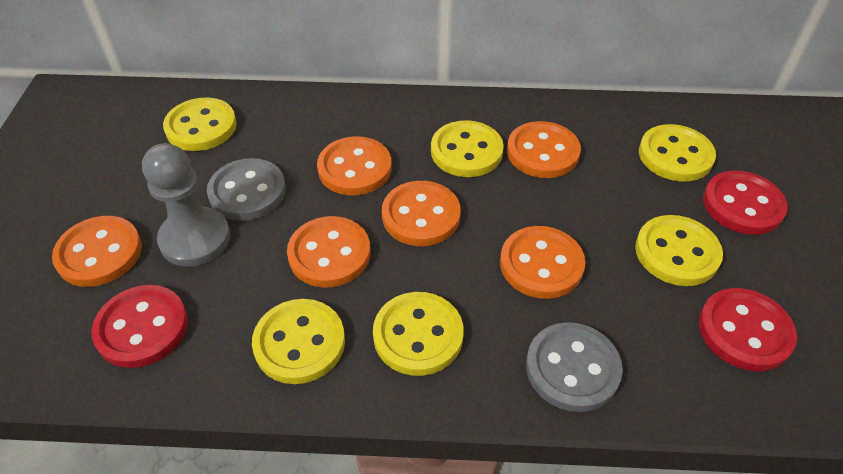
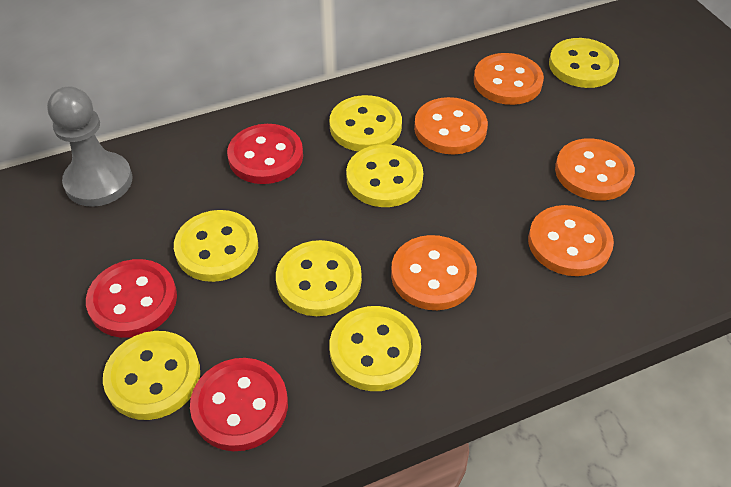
grey button: [207,158,286,221] [526,322,623,412] = 2 -> none = 0
orange button: [52,216,142,287] [287,216,370,288] [317,136,392,195] [382,181,461,246] [500,226,585,299] [507,121,581,178] = 6 -> [391,235,477,310] [414,97,488,155] [474,53,544,105] [528,205,614,276] [555,138,635,201] = 5
yellow button: [163,98,237,151] [252,299,345,384] [373,292,464,376] [431,120,504,177] [635,215,723,286] [639,124,716,182] = 6 -> [103,331,200,420] [174,210,258,282] [276,240,362,316] [329,95,402,152] [329,306,421,391] [346,144,423,207] [549,38,619,88] = 7

